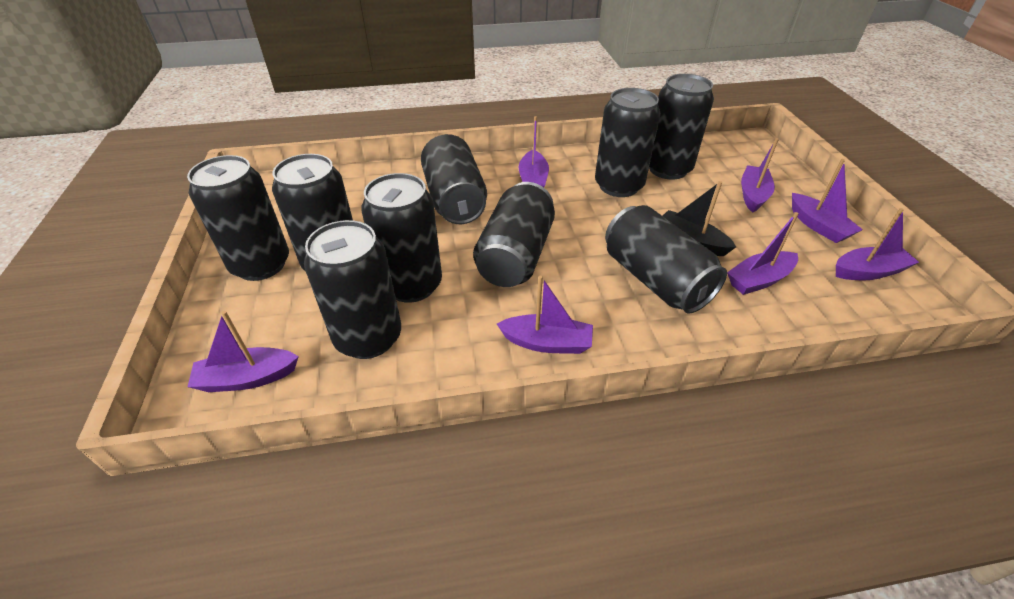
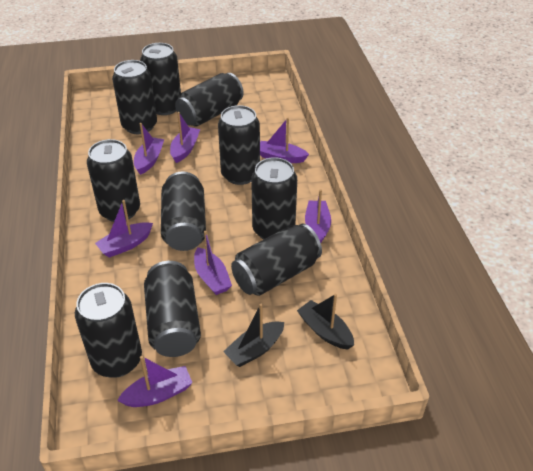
black boat: [663,181,736,256] = 1 -> [223,304,284,367] [297,294,354,350] = 2
black can: [187,155,289,281] [272,154,353,271] [304,220,401,359] [361,173,442,303] [421,134,487,224] [473,182,555,287] [595,88,661,197] [605,205,727,314] [649,74,714,180] = 9 -> [75,283,142,378] [87,139,140,222] [112,60,157,134] [140,43,181,115] [144,261,201,357] [161,172,206,251] [175,73,244,127] [218,105,260,185] [231,224,322,296] [251,157,297,239] = 10

